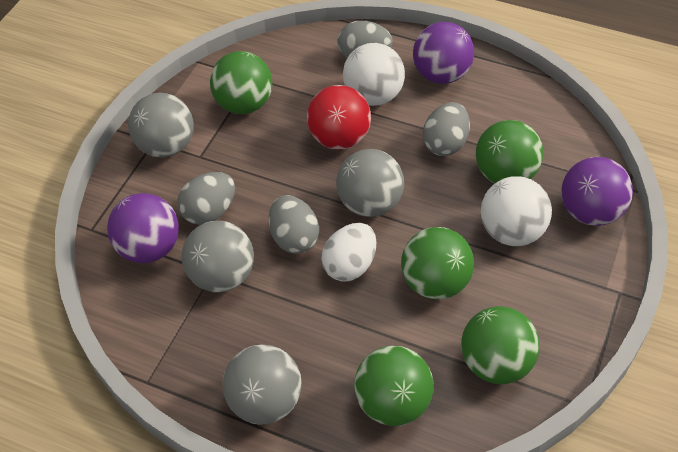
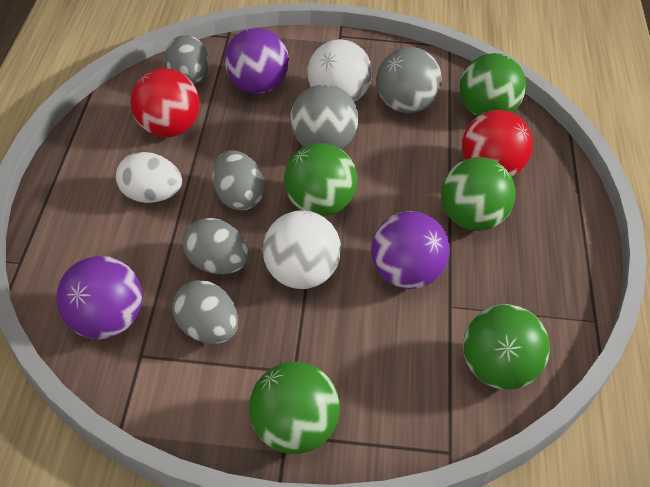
grey ball: [128,93,194,158] [182,221,254,292] [222,345,302,425] [336,149,404,217] = 4 -> [290,84,358,149] [376,47,442,113] = 2
red ball: [307,85,371,150] = 1 -> [130,68,200,137] [462,110,533,177] = 2

